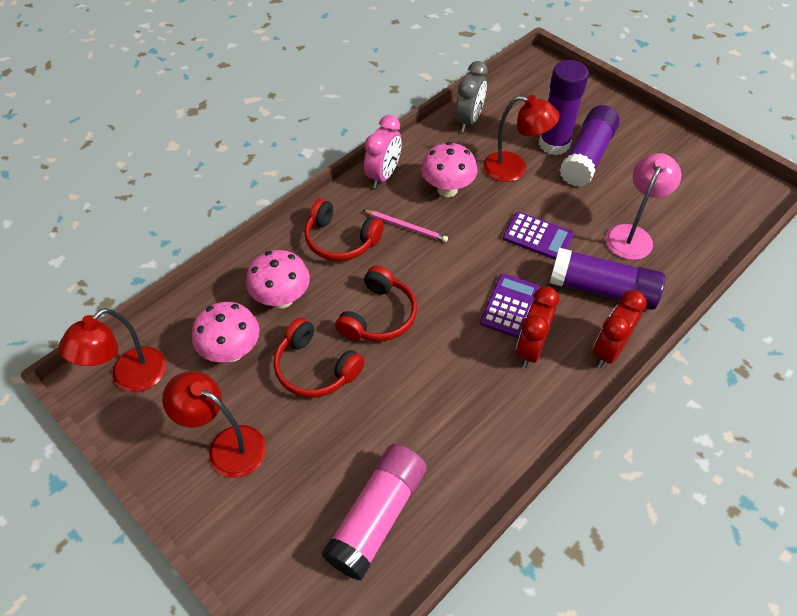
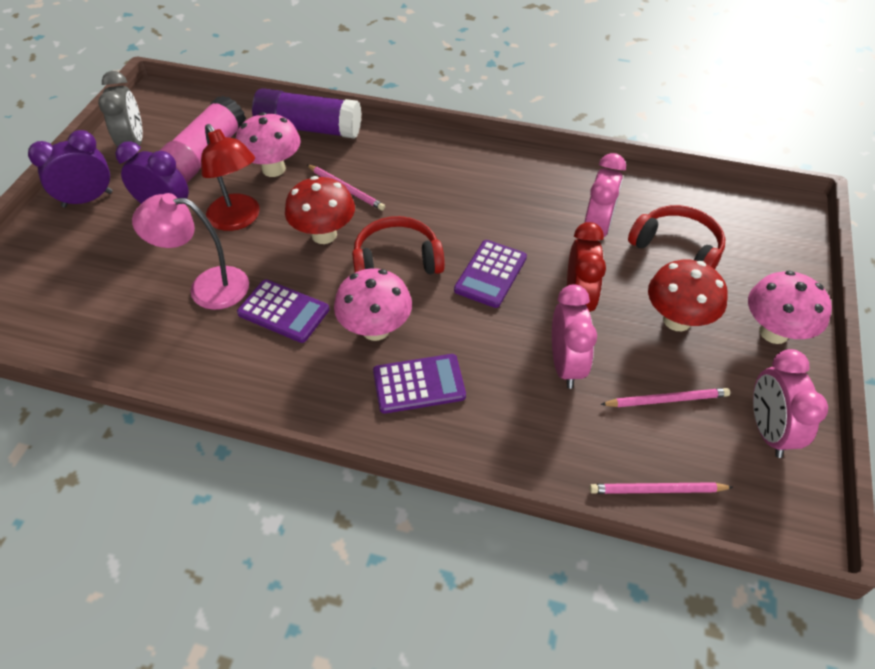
pink clock: [364,115,402,188] = 1 -> [552,285,597,389] [584,153,626,237] [753,349,828,458] = 3
pink pencil: [363,210,448,242] = 1 -> [306,164,385,211] [590,482,733,494] [600,388,730,407] = 3
purple calculator: [480,273,540,338] [503,212,574,260] = 2 -> [237,279,329,343] [373,354,466,414] [454,240,527,308] = 3
purple clock: none = 0 -> [28,130,112,208] [115,141,189,204] = 2
purple glue stick: [539,60,589,155] [550,248,665,310] [560,105,620,187] = 3 -> [252,88,362,139] = 1
red clock: [516,286,559,368] [593,290,647,368] = 2 -> [567,222,606,312] = 1
red headphones: [274,318,365,398] [305,199,384,261] [335,266,417,341] = 3 -> [352,216,445,274] [628,205,725,269] = 2
red lamp: [58,308,166,392] [162,371,266,478] [483,95,560,182] = 3 -> [201,124,260,231] = 1
red mushroom: none = 0 -> [285,176,355,244] [648,260,728,331] = 2

